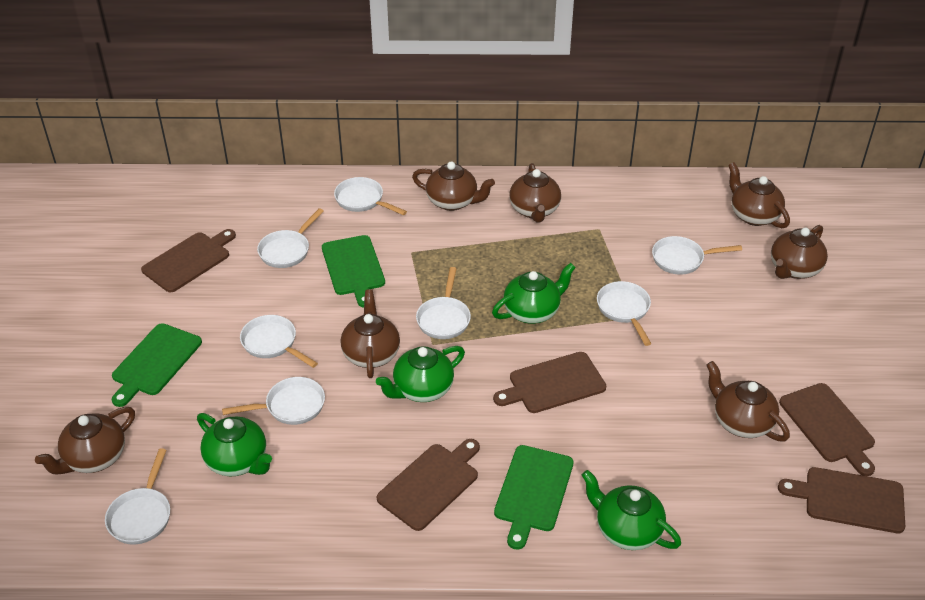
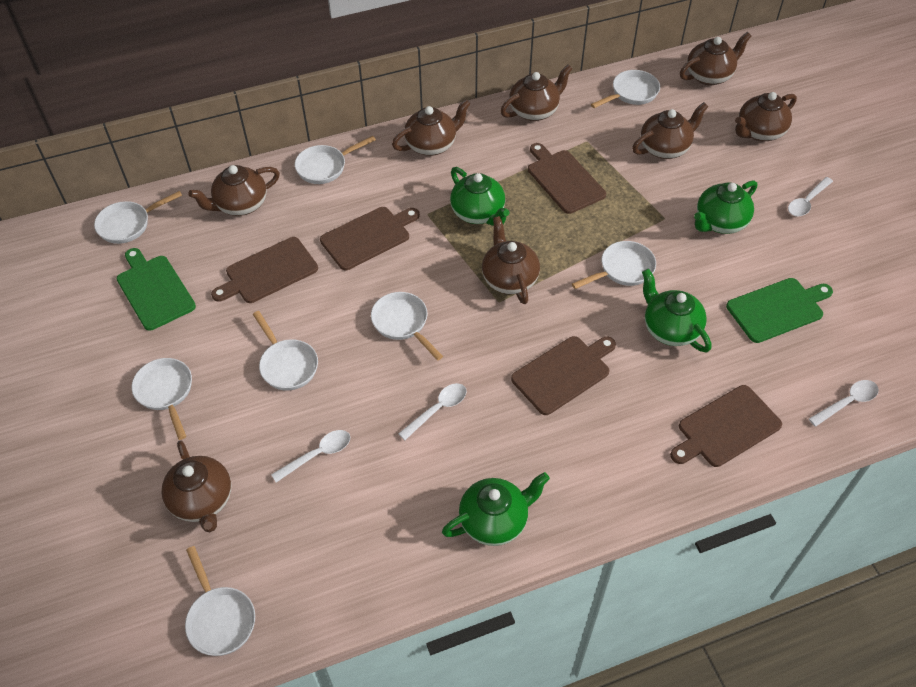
brown teapot: [35,407,135,474] [340,289,400,378] [412,161,495,211] [509,163,561,223] [706,361,790,441] [728,162,790,228] [771,225,828,279] = 7 -> [162,440,231,532] [188,165,280,216] [392,99,470,156] [482,216,540,304] [500,65,572,121] [632,102,708,159] [680,32,751,85] [735,92,797,141] = 8
green cutting board: [112,323,202,407] [322,235,385,308] [494,445,574,550] = 3 -> [116,248,196,331] [726,278,833,343] = 2
white spoon: none = 0 -> [271,430,350,482] [398,383,467,440] [788,177,833,216] [809,380,879,427] = 4

